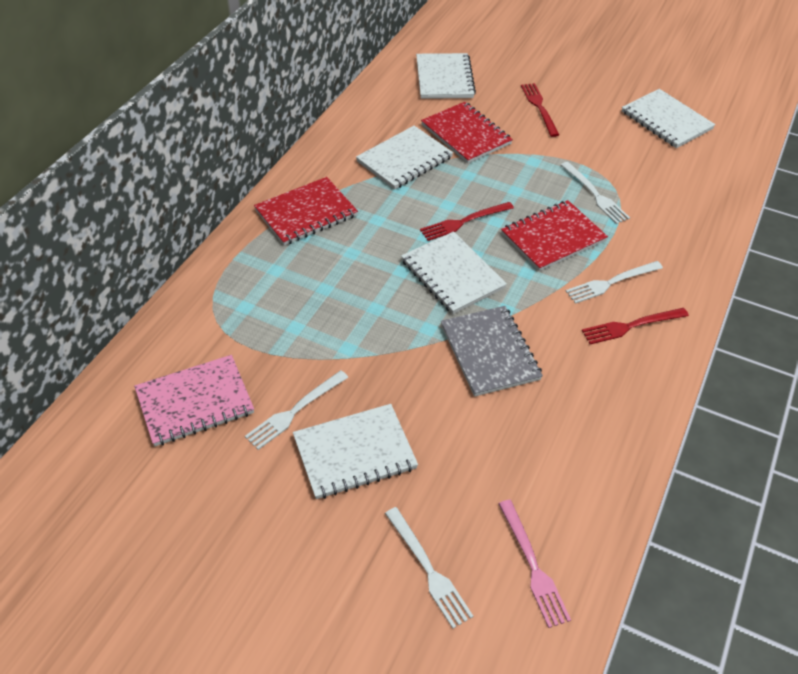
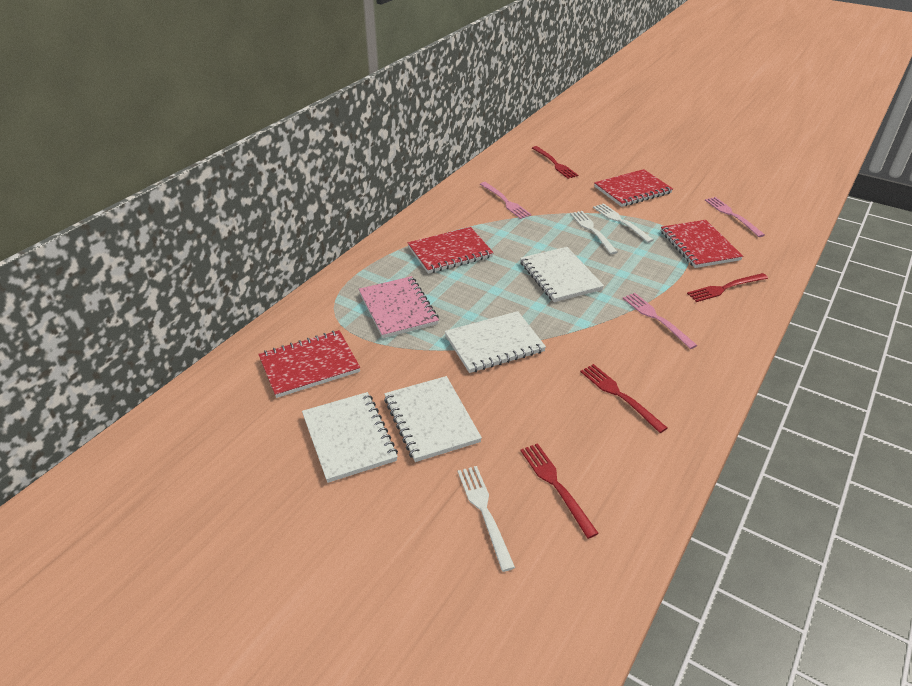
grey notebook: [441,306,543,397] = 1 -> none = 0
pink fork: [498,500,571,628] = 1 -> [480,182,532,219] [623,293,698,349] [705,197,765,237] = 3
red fork: [420,202,514,241] [521,83,559,137] [582,308,689,344] = 3 -> [520,443,599,539] [532,146,578,179] [580,364,667,433] [687,273,768,302] = 4
red notebook: [254,177,358,246] [421,102,513,164] [501,200,608,271] = 3 -> [258,330,360,398] [408,227,494,274] [594,169,673,207] [661,220,743,268] = 4
white fork: [245,370,349,450] [385,507,473,629] [561,162,630,224] [566,261,663,304] = 4 -> [458,466,515,572] [570,211,618,254] [593,203,654,243] = 3
white notebook: [293,404,418,499] [356,126,453,190] [401,231,507,314] [416,53,476,99] [622,89,716,148] = 5 -> [302,392,398,483] [384,376,482,462] [445,311,546,373] [520,247,604,302] = 4

